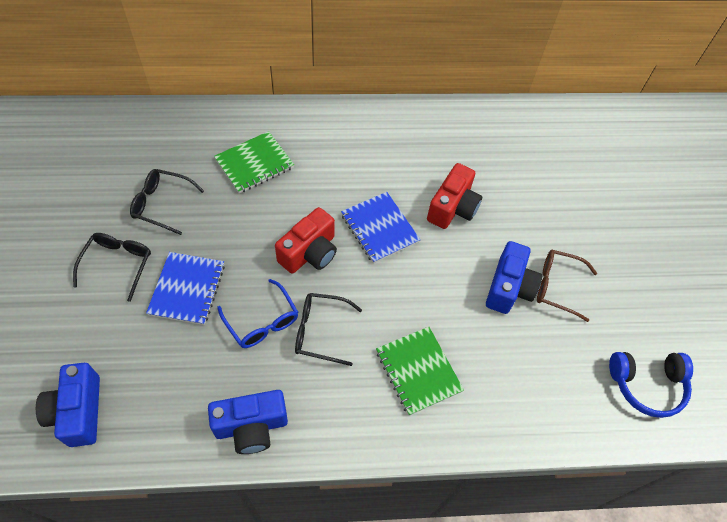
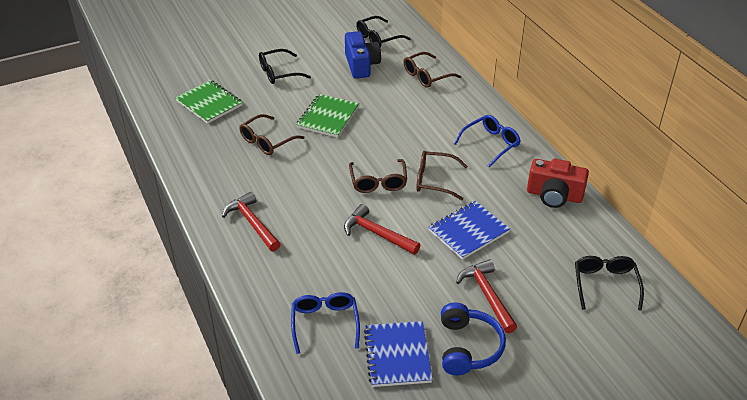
blue camera: [36,363,100,447] [208,390,288,454] [486,241,542,314] = 3 -> [345,31,381,79] = 1
blue glasses: [218,279,298,348] = 1 -> [291,292,360,354] [454,115,521,167] = 2
brown glasses: [537,250,597,322] = 1 -> [239,114,305,155] [349,159,407,193] [404,52,461,88] [416,151,468,200] = 4
red camera: [275,207,337,274] [427,163,482,229] = 2 -> [527,159,589,208] = 1
red hammer: none = 0 -> [222,192,281,252] [344,204,420,255] [456,259,517,333] = 3

